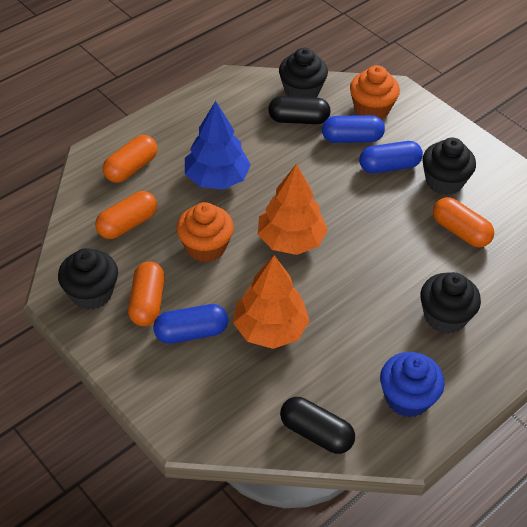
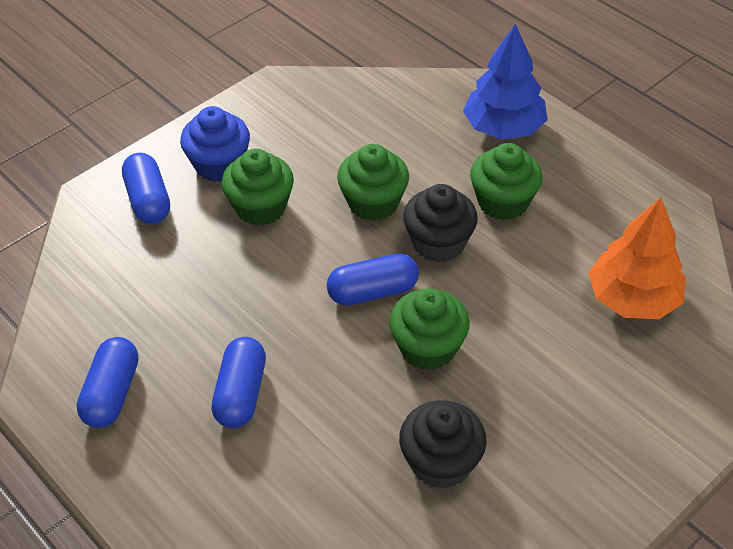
black capsule: [268,96,331,124] [280,397,355,454] = 2 -> none = 0
black cupcake: [58,248,118,310] [279,48,328,98] [420,272,481,334] [423,138,476,195] = 4 -> [399,400,487,489] [403,184,478,263] = 2
blue capsule: [154,304,228,344] [322,115,385,143] [359,141,423,173] = 3 -> [77,337,138,428] [122,153,170,224] [211,337,266,428] [327,253,419,306] = 4
green cupcake: none = 0 -> [222,149,294,226] [337,144,409,221] [389,288,470,371] [470,143,543,220] = 4
orange capsule: [95,191,157,239] [103,135,157,183] [128,261,165,326] [433,197,494,247] = 4 -> none = 0
orange cupcake: [177,202,234,262] [350,65,400,119] = 2 -> none = 0
orange tree: [233,255,310,349] [258,164,328,255] = 2 -> [589,197,686,319] = 1

